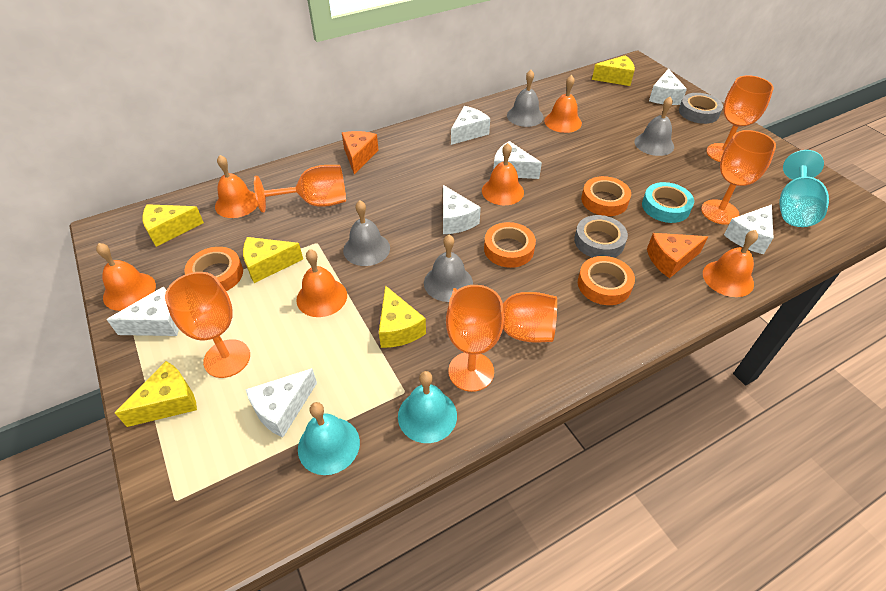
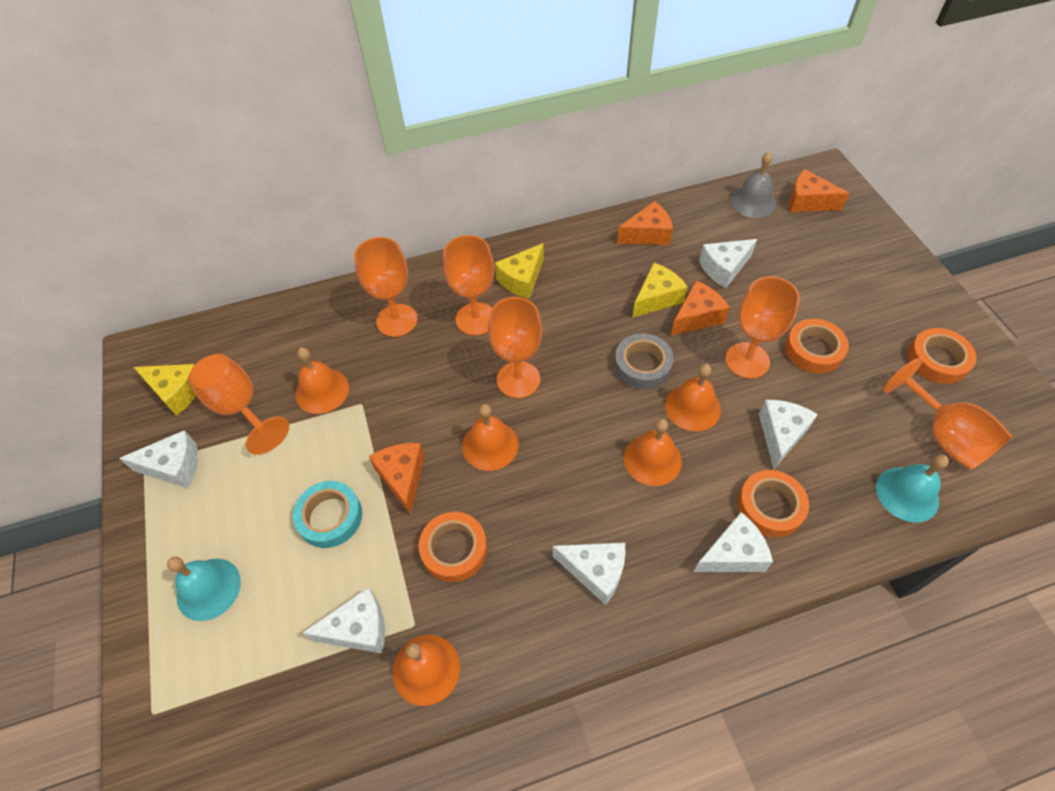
grey bell: [343,200,390,266] [424,235,473,302] [507,70,544,127] [635,97,674,156] = 4 -> [730,152,776,218] = 1
grey tape: [574,215,628,258] [679,93,723,124] = 2 -> [614,334,674,389] = 1
orange bell: [96,243,156,311] [215,155,258,218] [296,249,347,317] [482,143,524,205] [544,75,582,133] [703,230,758,297] = 6 -> [296,347,349,414] [393,635,460,706] [462,404,518,471] [624,419,682,486] [665,364,721,431] = 5
orange cheese: [342,131,379,174] [647,233,708,278] = 2 -> [369,443,425,515] [617,201,673,245] [671,281,730,335] [789,169,849,212] = 4
turquoise goblet: [779,150,829,227] = 1 -> none = 0
white cheese: [106,286,179,336] [245,368,317,438] [443,185,481,234] [451,106,490,145] [493,141,542,179] [649,69,687,105] [724,204,774,254] = 7 -> [119,430,198,488] [302,587,385,654] [553,542,626,605] [694,512,773,572] [699,239,757,288] [759,400,818,469] = 6
yellow cheese: [115,361,197,427] [142,204,204,247] [243,237,303,283] [379,285,426,348] [592,55,635,86] = 5 -> [133,364,196,416] [495,243,544,299] [632,263,688,318] = 3

